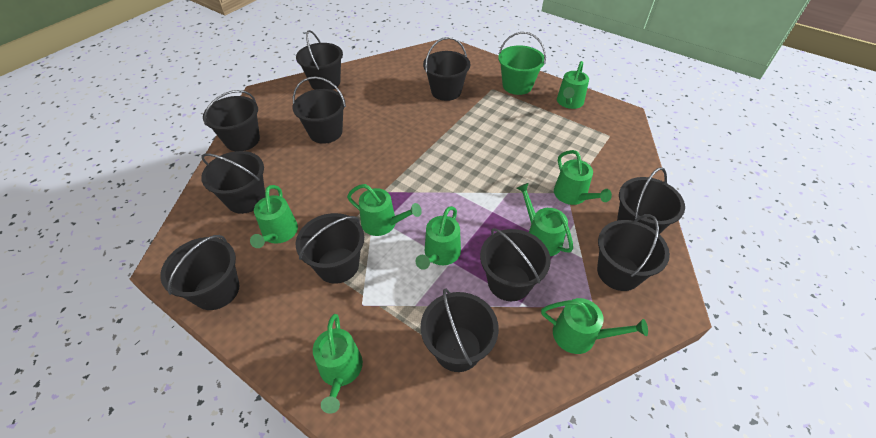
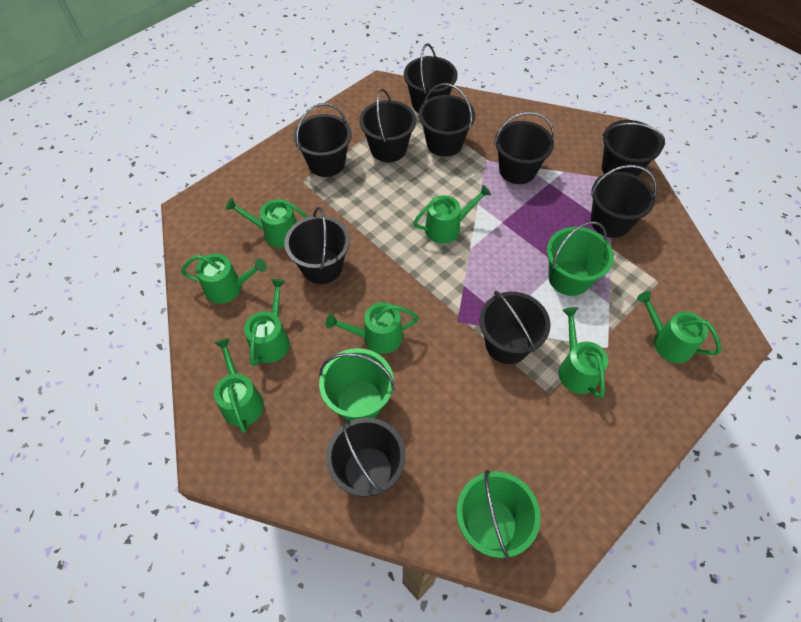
black bucket: [160,235,240,310] [201,151,265,214] [203,90,260,151] [293,76,346,144] [296,30,343,90] [296,213,364,284] [421,288,499,372] [423,37,470,101] [480,228,551,301] [597,214,670,291] [617,167,685,234] = 11 -> [284,207,350,284] [293,103,352,177] [326,418,406,497] [359,89,416,162] [404,43,458,113] [419,83,475,157] [479,291,551,364] [494,111,554,184] [591,165,657,238] [602,120,665,176] = 10
green bucket: [498,32,546,95] = 1 -> [319,348,395,421] [456,470,541,559] [547,221,614,296] = 3

